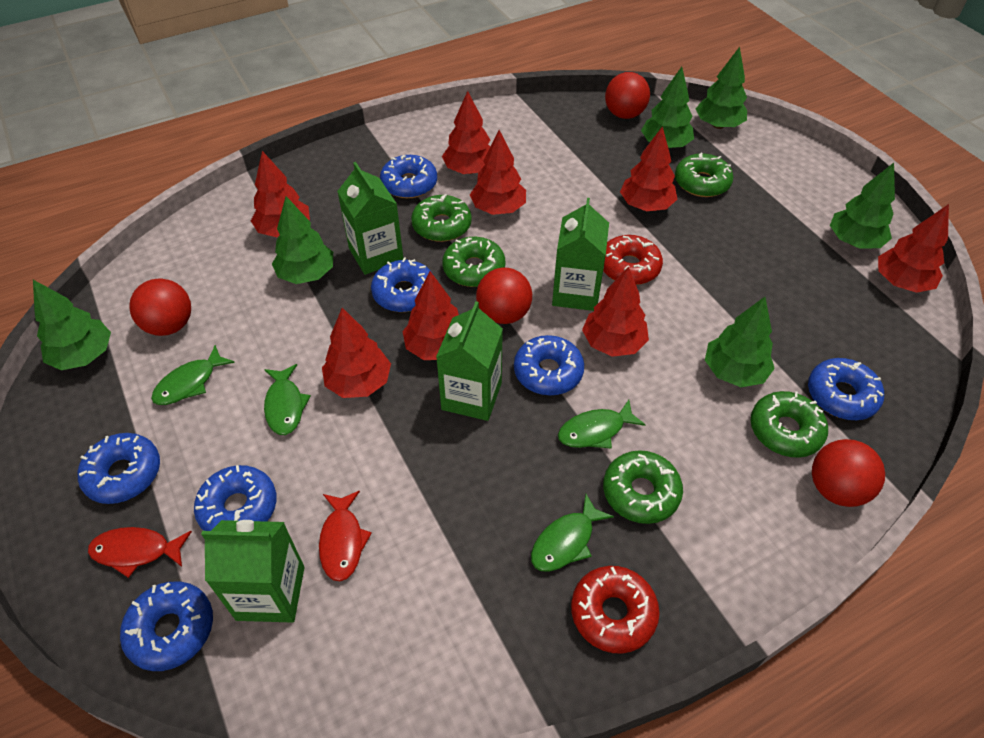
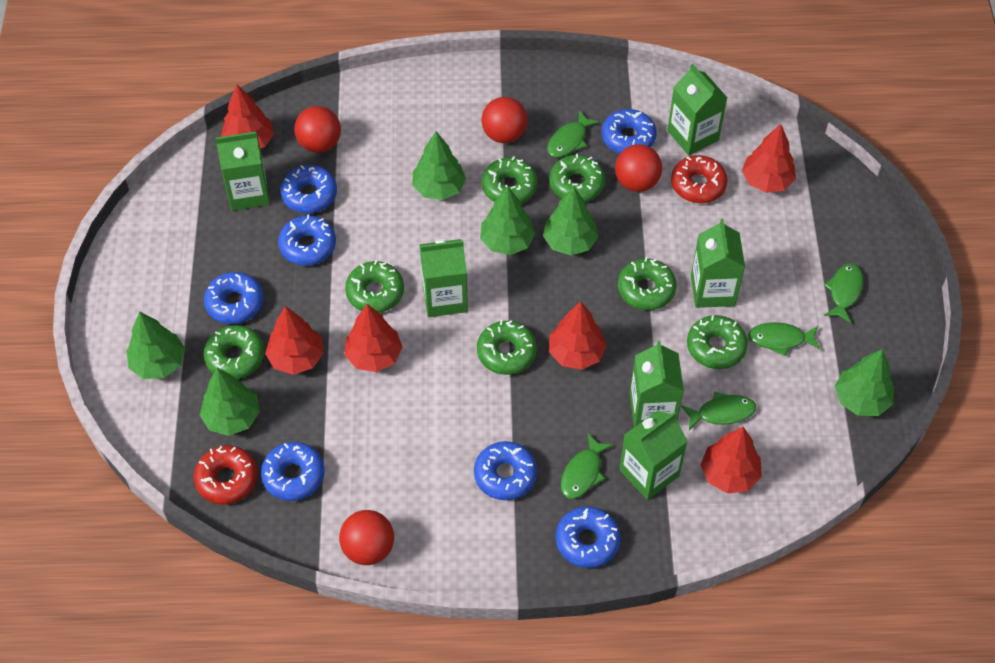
green carton: [201,520,305,623] [337,162,403,275] [436,301,503,421] [552,198,609,311] = 4 -> [215,132,270,211] [420,239,468,317] [619,410,688,500] [630,340,684,427] [667,64,727,155] [691,219,745,308] = 6
green donut: [411,194,472,242] [442,237,505,287] [603,450,683,524] [675,153,733,197] [751,391,828,458] = 5 -> [204,325,264,379] [345,260,404,313] [477,320,537,375] [482,156,538,204] [549,154,605,202] [618,257,677,310] [687,315,748,369] = 7
green fish: [151,345,235,405] [264,364,311,435] [531,494,614,572] [558,400,646,449] = 4 -> [547,110,600,158] [561,434,614,499] [681,391,756,430] [748,322,820,356] [824,263,864,323] = 5
red fish: [88,527,192,578] [319,491,372,581] = 2 -> none = 0
red tree: [251,151,310,237] [322,308,391,398] [402,271,459,360] [442,91,490,174] [470,130,526,215] [582,266,649,357] [620,126,677,211] [878,204,949,293] = 8 -> [221,84,274,149] [265,306,324,375] [344,304,403,372] [549,301,607,370] [701,427,762,494] [742,124,796,193] = 6

